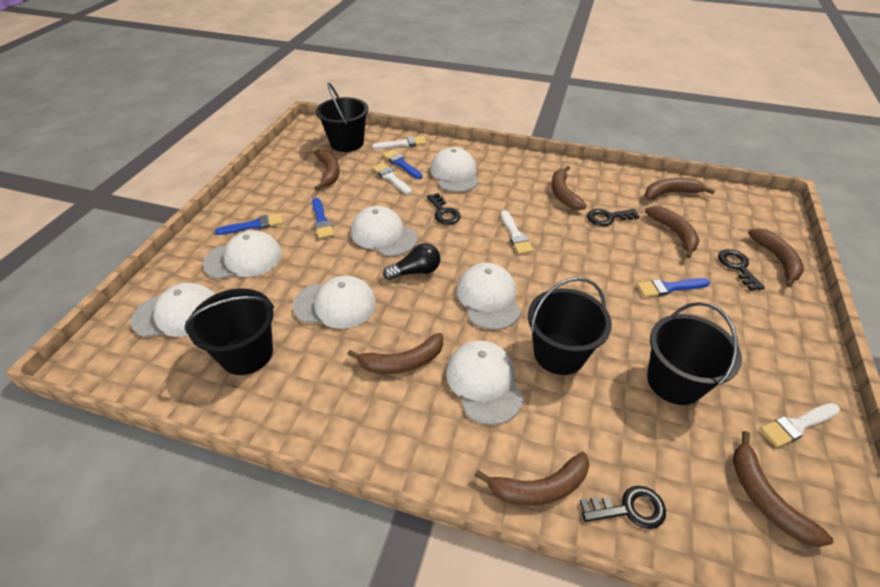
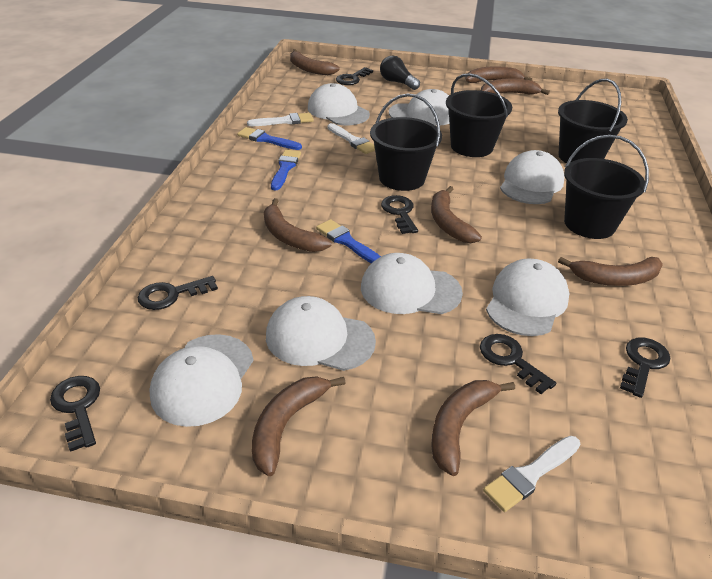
black key: [427,193,461,225] [580,486,666,529] [587,209,640,226] [718,249,765,291] = 4 -> [50,376,100,452] [138,276,218,310] [336,67,373,85] [381,195,418,234] [480,334,556,394] [620,338,670,398] = 6
blue brush: [215,213,283,235] [312,198,334,239] [382,150,423,179] [637,278,710,297] = 4 -> [237,127,302,150] [271,150,301,190] [316,219,381,263] = 3
white brush: [372,136,427,149] [372,163,412,194] [501,210,534,254] [760,403,840,447] = 4 -> [247,113,314,126] [328,123,375,154] [483,436,580,512] = 3

